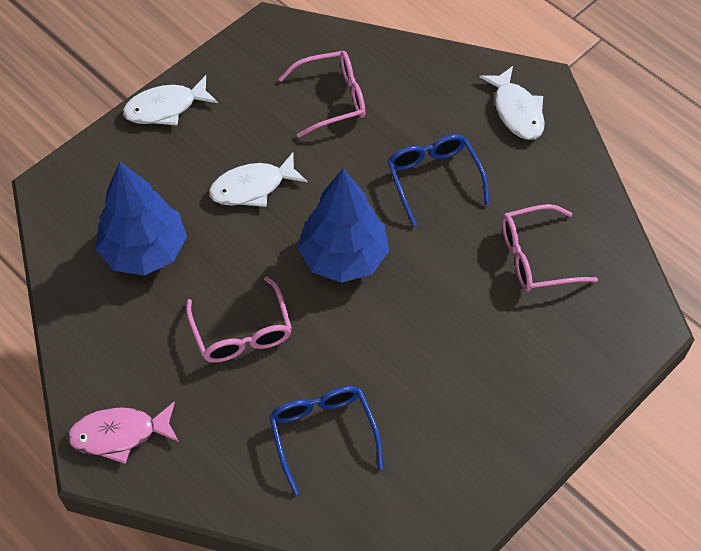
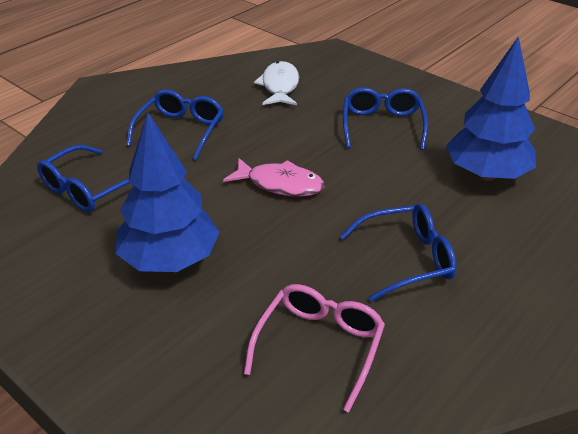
blue glasses: [269,386,383,495] [387,134,489,227] = 2 -> [37,145,129,212] [126,89,224,160] [340,204,457,301] [343,87,428,150] = 4
pink glasses: [186,277,292,363] [279,51,365,138] [502,204,598,291] = 3 -> [244,284,385,412] = 1
white fish: [123,75,218,126] [209,152,307,207] [479,66,545,140] = 3 -> [254,61,299,105] = 1

